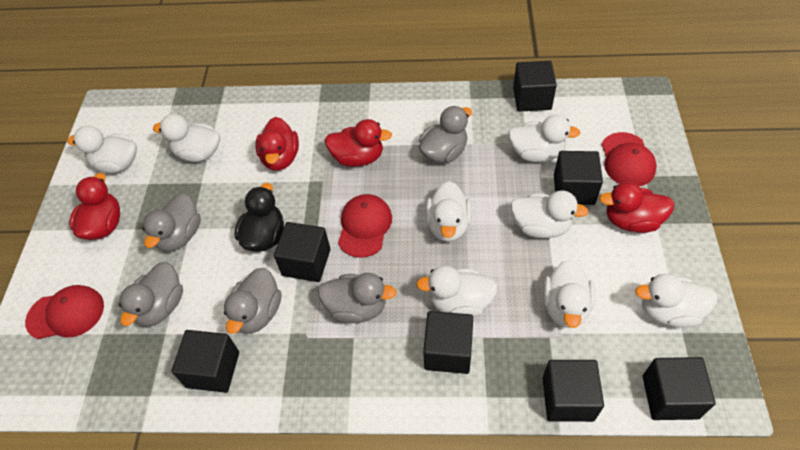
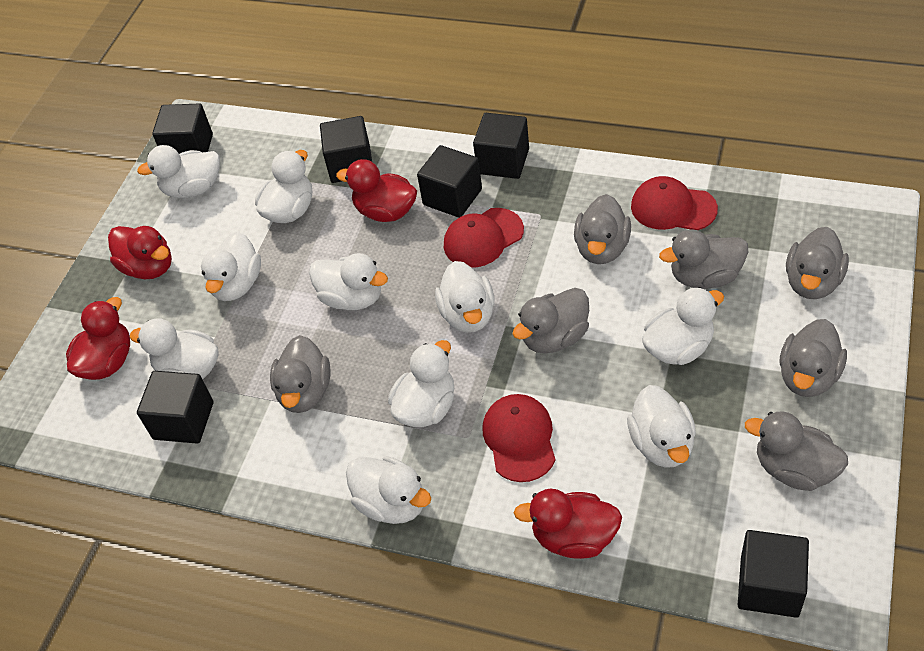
black cube: [171,330,239,393] [274,222,330,282] [423,311,473,374] [513,61,557,112] [543,360,604,422] [554,151,603,205] [643,357,716,420] = 7 -> [137,371,213,444] [152,103,213,154] [320,116,372,183] [417,145,482,218] [473,113,529,179] [738,530,809,618] = 6
black duck: [235,183,284,252] = 1 -> none = 0
grey duck: [119,262,183,327] [142,193,201,252] [224,268,281,334] [318,273,396,323] [419,106,472,163] = 5 -> [270,335,330,413] [513,288,589,354] [574,194,631,264] [659,229,748,289] [745,411,848,491] [780,319,847,397] [786,227,849,299] = 7
white duck: [67,126,137,173] [153,114,220,162] [416,266,498,317] [425,181,472,242] [508,115,581,162] [511,190,589,238] [542,259,595,328] [635,274,718,328] = 8 -> [130,318,219,379] [137,145,220,198] [201,232,261,301] [255,150,312,223] [309,253,388,310] [346,456,431,524] [388,340,454,427] [435,261,495,333] [627,385,696,468] [642,287,724,365] = 10

